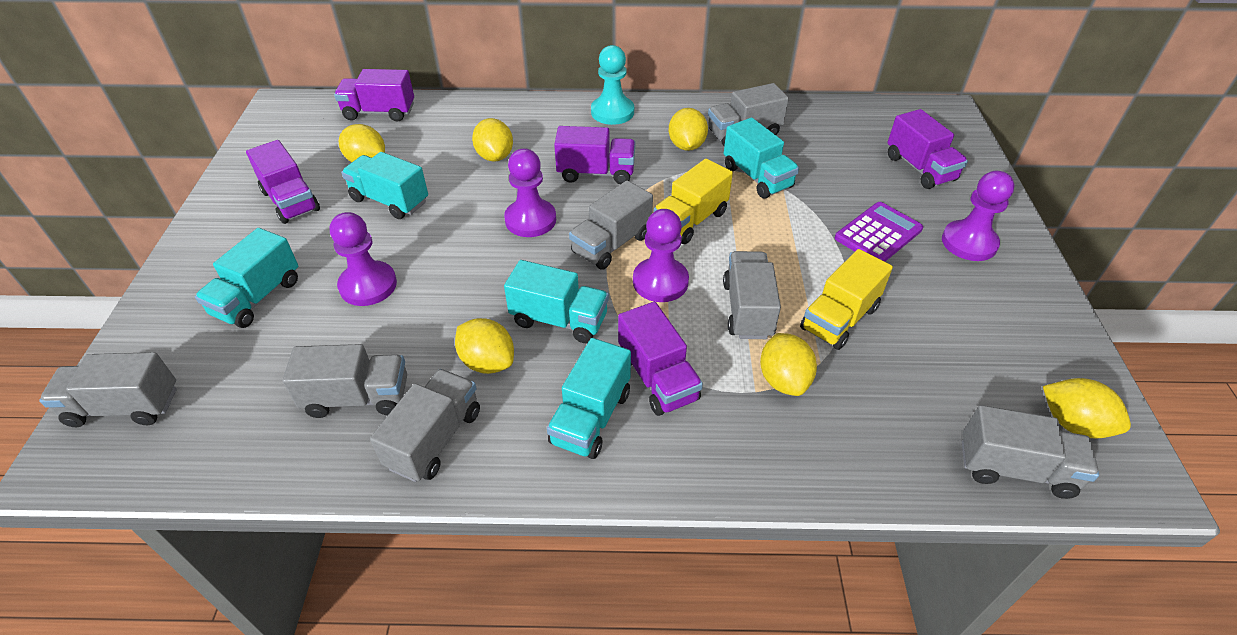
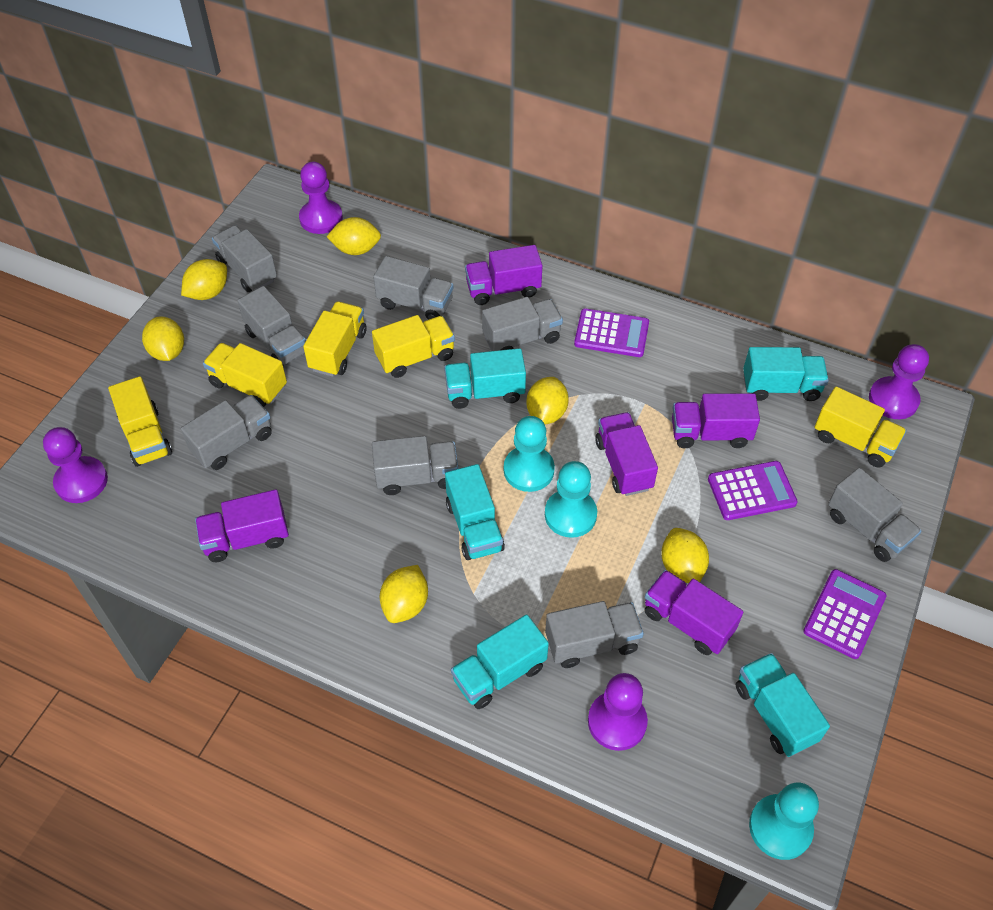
grey truck: [39,352,177,427] [283,344,407,418] [370,369,480,482] [569,180,653,270] [708,83,789,146] [723,251,781,339] [962,405,1099,499] = 7 -> [181,395,272,470] [212,225,277,292] [237,286,306,366] [372,436,458,495] [373,256,453,320] [482,297,563,351] [545,601,644,668] [828,468,922,562] = 8
purple calculator: [835,202,923,262] = 1 -> [574,308,649,357] [708,461,798,520] [803,569,887,659] = 3
turquoise pawn: [591,45,634,125] = 1 -> [504,416,555,492] [545,461,597,538] [749,783,819,860] = 3
yellow truck: [654,159,733,244] [800,249,893,350] = 2 -> [108,376,172,467] [203,343,287,407] [303,301,367,377] [372,315,455,378] [815,386,907,468] = 5

